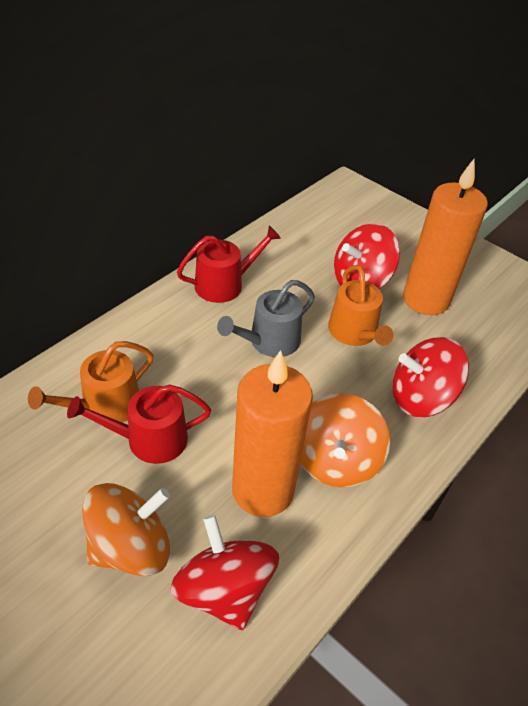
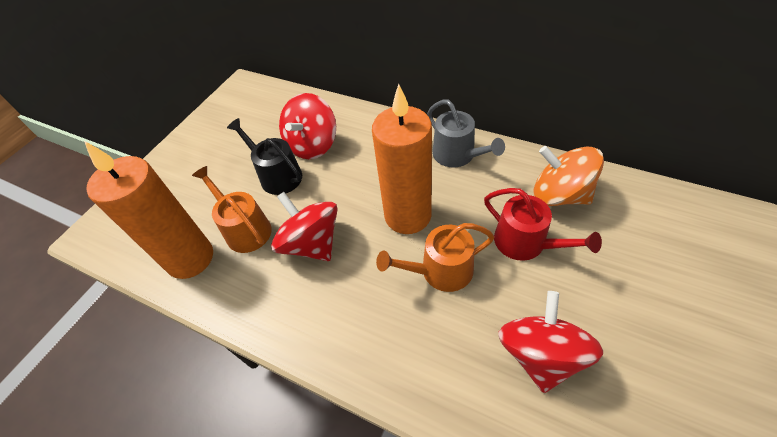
black watering can: none = 0 -> [227,118,302,195] = 1
orange spinning top: [82,483,170,576] [300,393,390,487] = 2 -> [533,146,604,206] = 1
red watering can: [67,385,211,464] [177,225,281,303] = 2 -> [484,188,602,261] = 1

